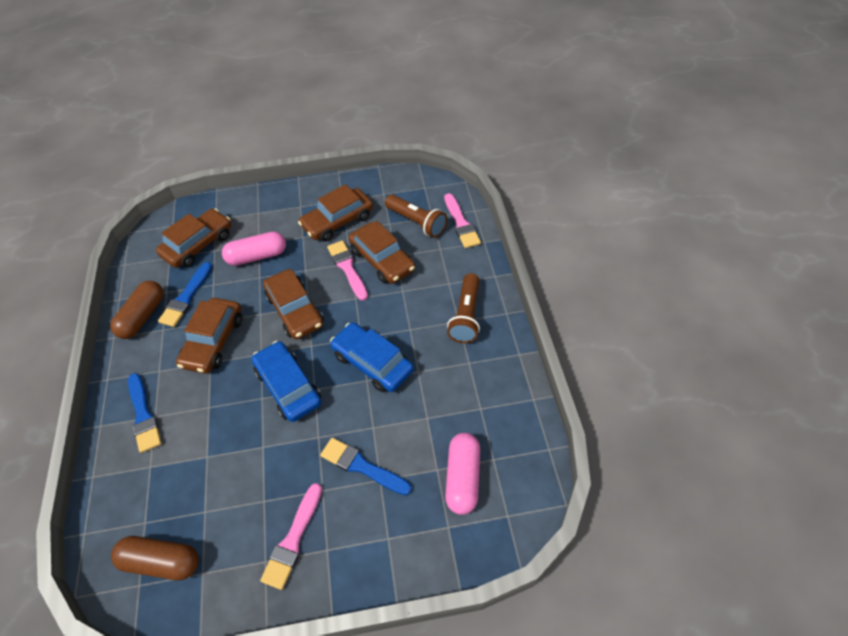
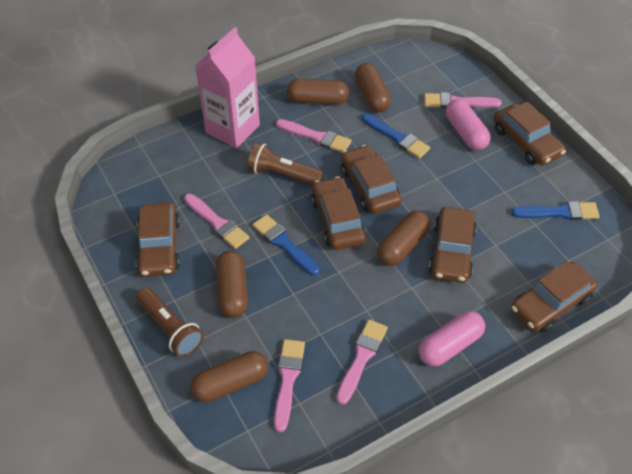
blue car: [252,341,321,422] [330,322,414,392] = 2 -> none = 0
brown capsule: [110,281,164,339] [111,536,199,580] = 2 -> [191,351,268,402] [216,251,248,318] [287,78,349,105] [355,63,391,112] [377,210,430,266] = 5
brown car: [156,209,231,268] [176,298,242,374] [263,269,324,339] [298,184,373,241] [349,221,415,284] = 5 -> [136,202,180,277] [311,177,366,250] [341,145,402,214] [429,207,477,283] [494,102,566,165] [511,261,598,333] = 6
pink brush: [260,483,322,590] [327,240,368,301] [444,193,481,248] = 3 -> [184,194,249,249] [274,339,305,432] [276,119,352,153] [336,319,388,405] [424,92,502,109] = 5
pink carton: none = 0 -> [195,27,260,148] = 1

